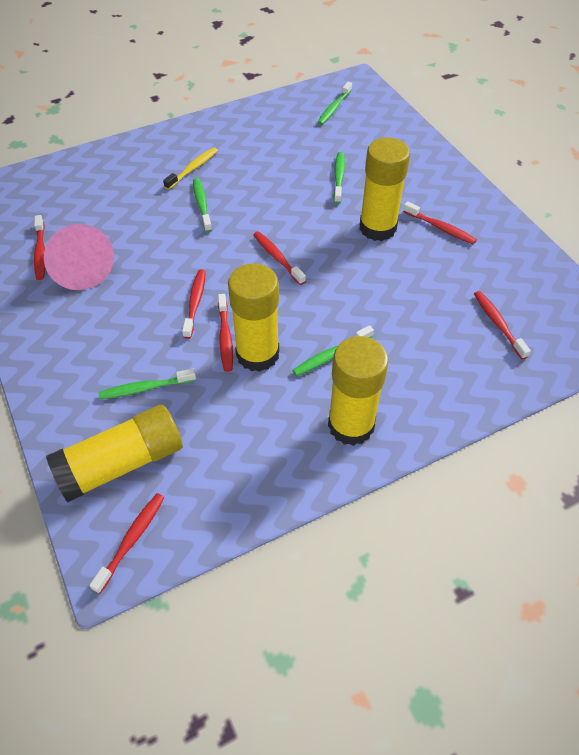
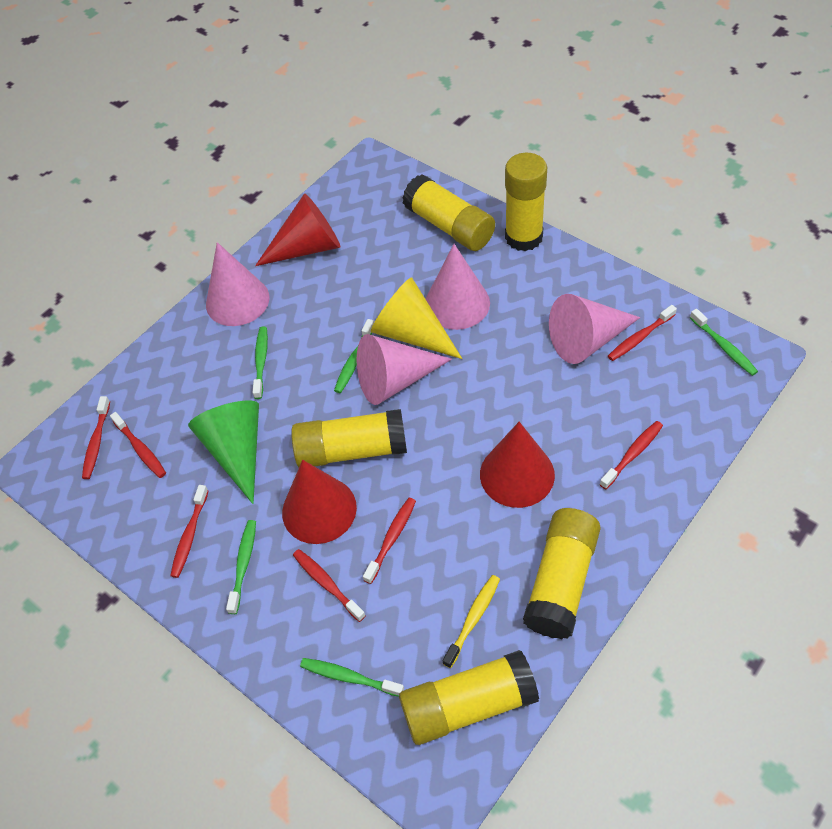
green cone: none = 0 -> [188,400,259,504] = 1
pink cone: [44,224,114,290] = 1 -> [206,242,269,326] [357,334,452,405] [426,244,490,330] [549,294,640,364] = 4
red cone: none = 0 -> [255,193,340,266] [282,460,357,544] [480,422,555,508] = 3
yellow cone: none = 0 -> [371,277,462,359] = 1
yellow glue stick: [46,405,183,502] [228,263,279,372] [328,336,389,446] [359,138,410,241] = 4 -> [291,409,407,467] [399,650,539,745] [402,174,495,251] [505,153,547,251] [523,508,601,639] = 5

